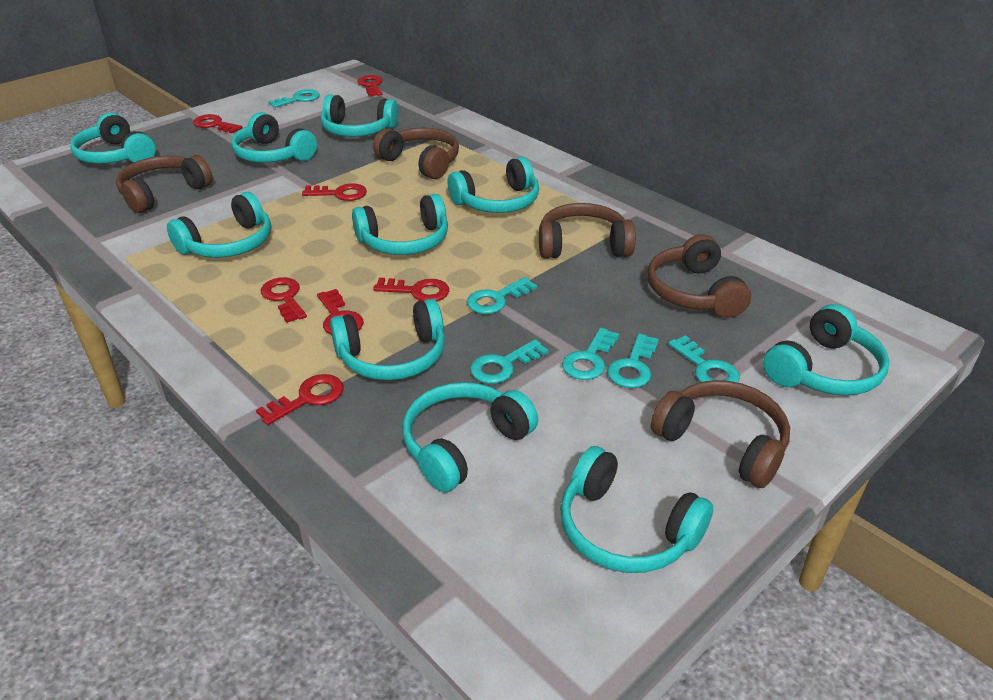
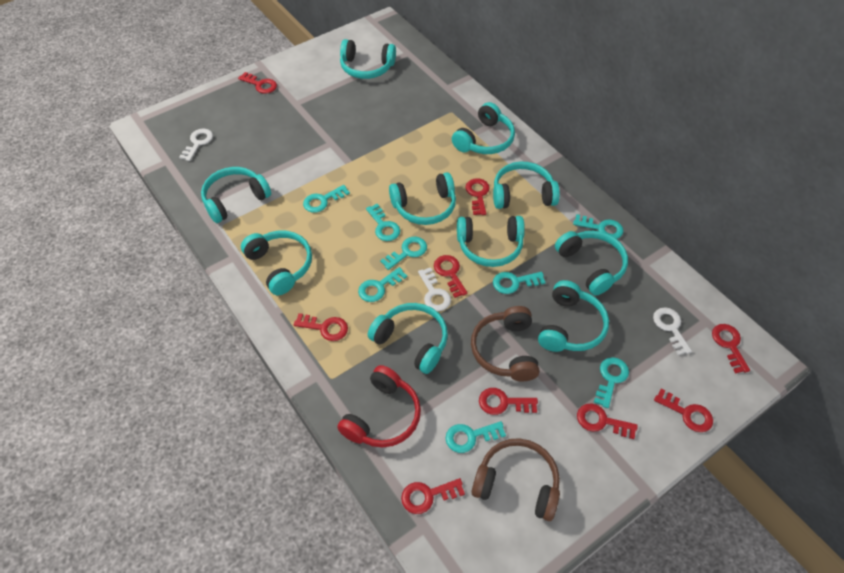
brown headphones: [116,155,213,213] [373,128,459,179] [539,203,636,259] [647,234,751,318] [651,380,790,488] = 5 -> [471,306,539,381] [472,438,560,521] = 2
red headphones: none = 0 -> [337,365,421,447] = 1
red key: [193,114,243,134] [256,374,344,425] [261,277,307,323] [302,183,367,201] [317,289,364,335] [357,75,383,96] [373,278,449,301] = 7 -> [238,72,277,94] [294,313,348,341] [401,478,465,514] [434,255,468,298] [465,178,490,215] [479,388,538,415] [577,403,638,439] [654,388,713,432] [712,324,750,374] = 9
turquoise key: [268,89,320,108] [467,277,537,314] [470,339,549,384] [562,328,619,380] [607,334,659,388] [668,335,740,383] = 6 -> [303,185,350,213] [358,267,407,302] [366,204,400,241] [380,237,427,270] [445,421,506,453] [493,272,546,294] [573,214,623,239] [594,357,629,408] = 8
white key: none = 0 -> [179,129,213,161] [418,267,451,311] [653,307,692,355] = 3

